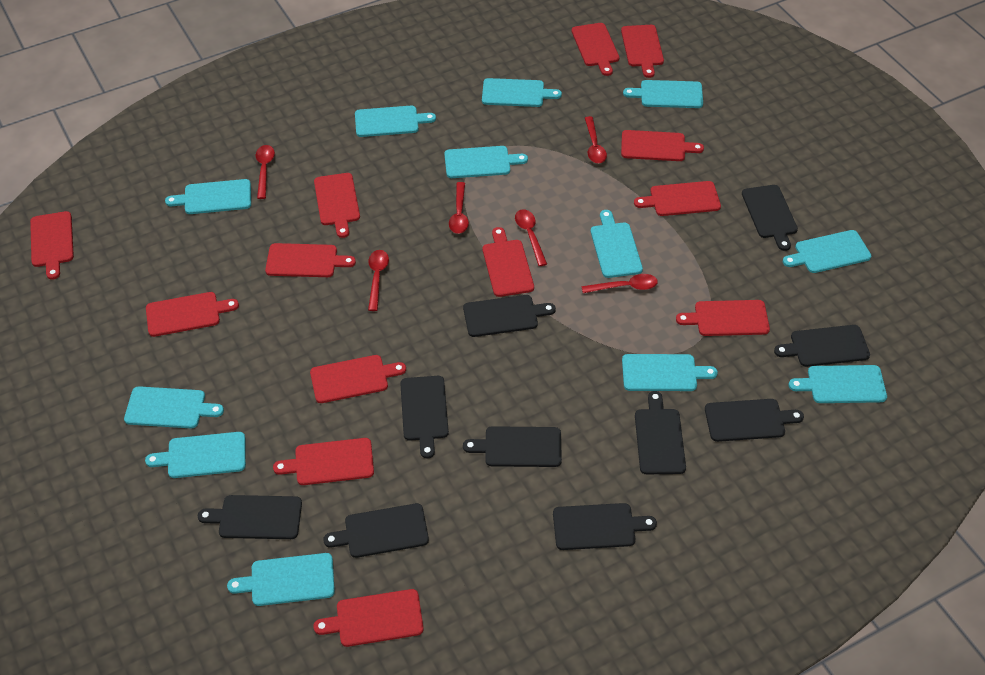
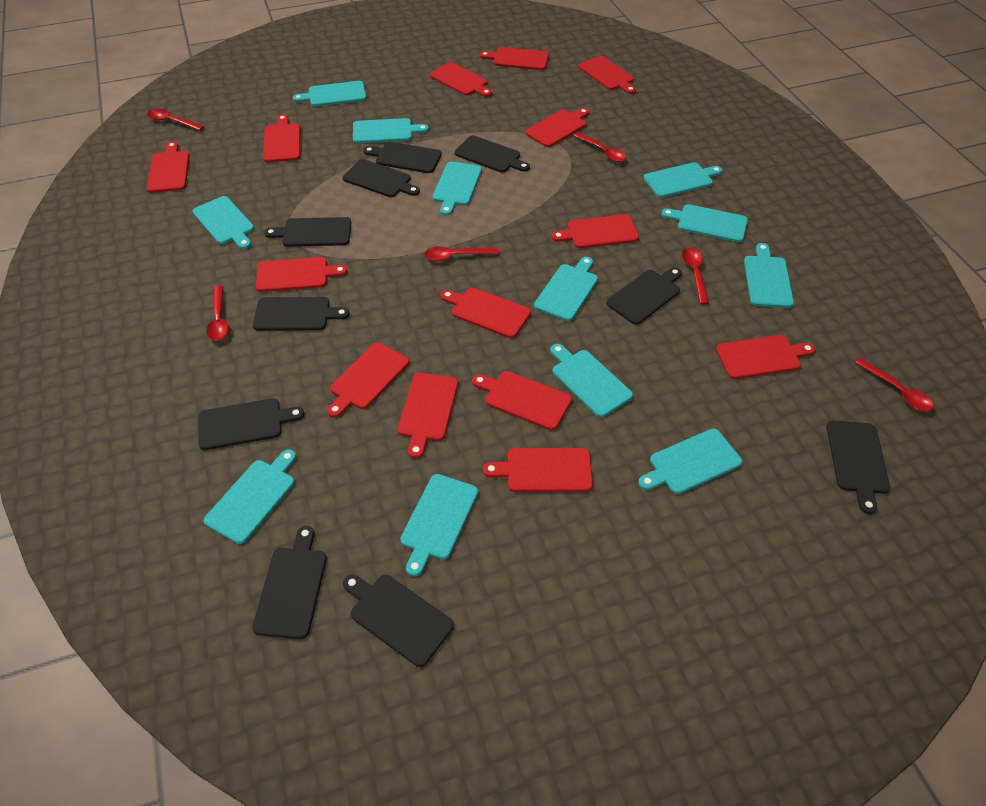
red cutting board: [30,211,74,280] [146,292,239,337] [265,243,356,277] [273,438,374,485] [310,355,406,403] [313,589,424,647] [314,173,360,238] [483,227,534,297] [571,23,619,76] [621,25,664,78] [621,130,704,161] [634,181,721,216] [676,300,770,336] = 13 -> [147,141,190,193] [256,257,347,292] [263,114,300,162] [327,342,409,418] [398,373,458,459] [430,62,492,97] [441,288,531,338] [472,371,572,430] [480,47,549,70] [483,448,593,492] [525,108,589,147] [552,214,639,248] [578,56,636,94] [716,335,815,379] = 14

